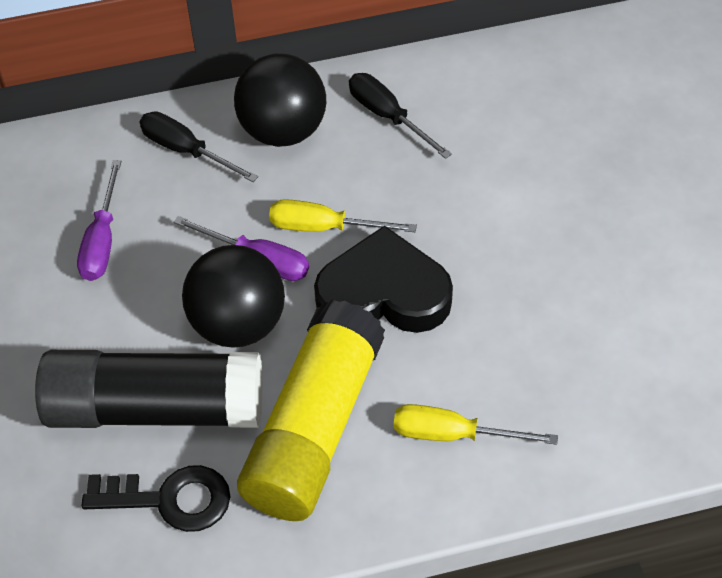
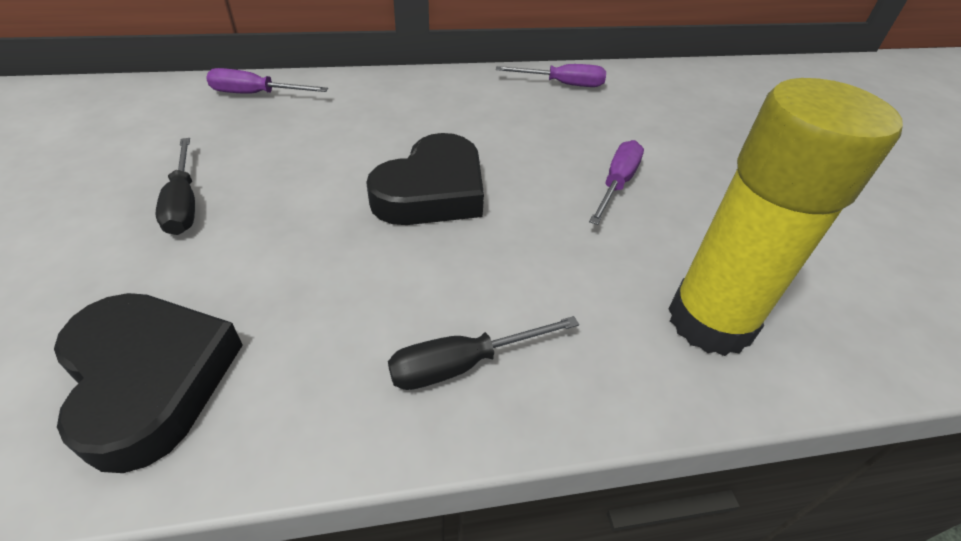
black ball: [182,245,285,348] [234,53,326,147] = 2 -> none = 0
black glue stick: [35,350,263,428] = 1 -> none = 0
black heart: [314,225,453,333] = 1 -> [54,293,243,473] [366,133,484,225] = 2
black key: [82,465,230,532] = 1 -> none = 0
purple screwdriver: [77,160,121,281] [174,216,309,281] = 2 -> [206,68,328,94] [496,64,606,87] [589,140,644,225] = 3
yellow screwdriver: [269,199,417,232] [394,404,558,445] = 2 -> none = 0

